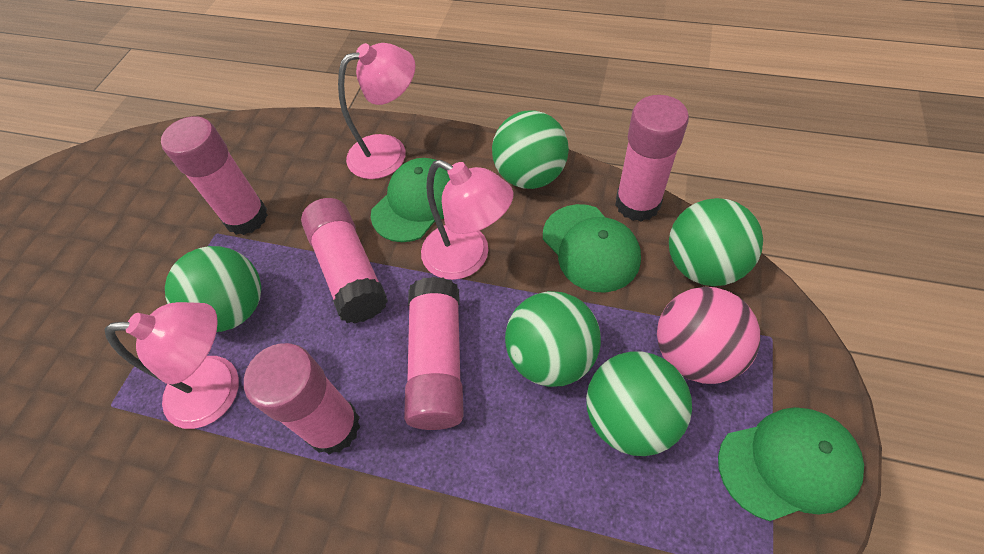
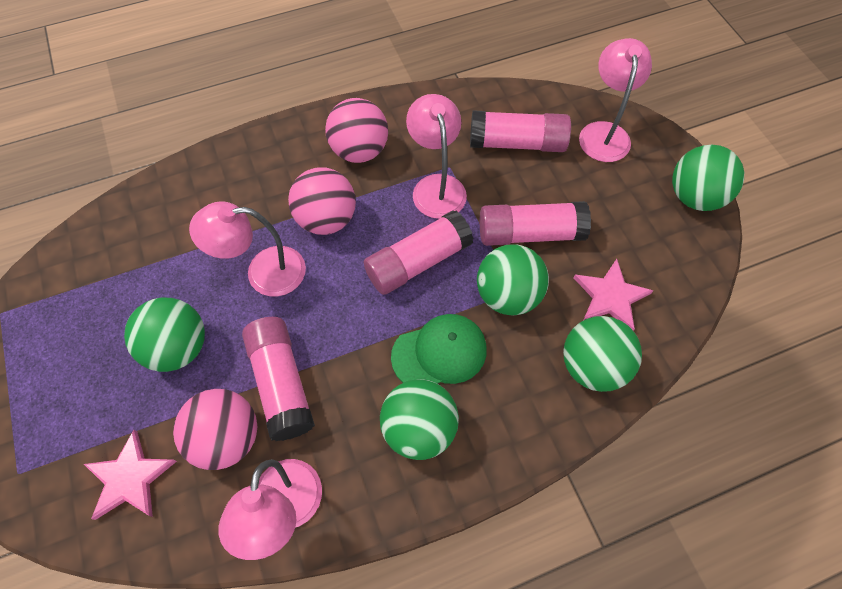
green cap: [371,158,450,242] [543,204,641,293] [718,407,864,521] = 3 -> [391,314,487,384] = 1
pink ball: [657,287,761,384] = 1 -> [173,389,257,470] [288,167,356,235] [325,98,388,163] = 3
pink glue stick: [161,116,268,235] [244,343,360,455] [301,198,388,323] [404,277,464,430] [615,95,689,222] = 5 -> [242,317,315,441] [364,210,474,295] [470,110,571,152] [480,201,591,246] = 4
pink lamp: [105,302,239,429] [338,43,415,179] [421,160,513,280] = 3 -> [189,201,306,296] [218,459,322,560] [406,94,467,219] [579,38,652,162] = 4
pink star: none = 0 -> [84,430,177,520] [574,259,654,330] = 2

